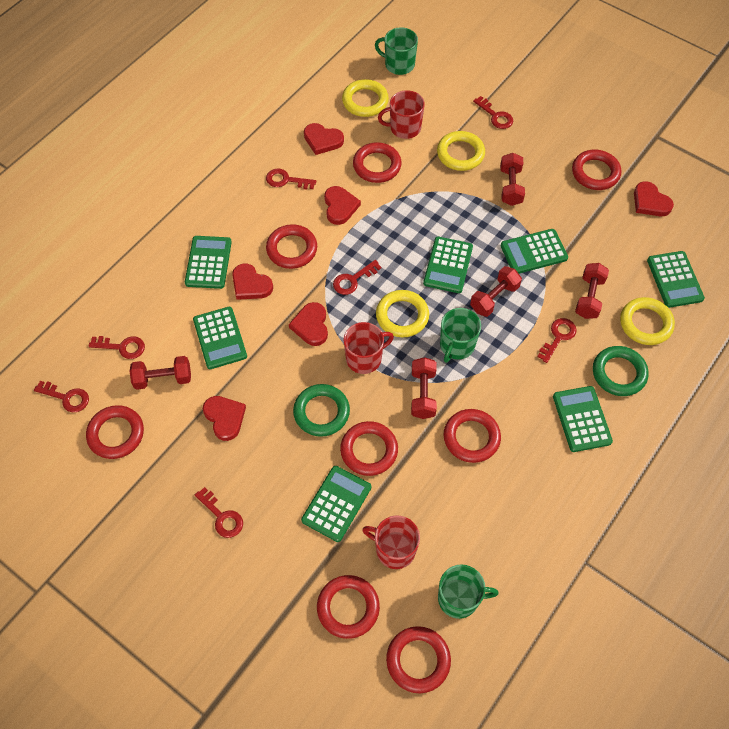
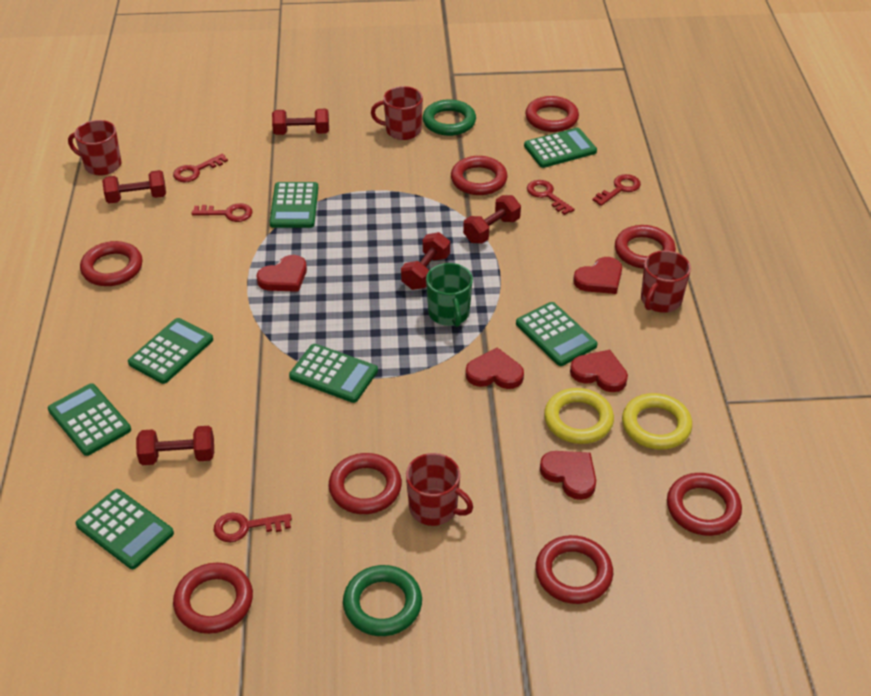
green mug: [375,27,418,75] [438,564,499,619] [440,308,481,363] = 3 -> [426,263,473,327] = 1
red heart: [203,396,246,441] [232,263,273,300] [289,302,328,346] [304,123,344,155] [324,186,361,225] [634,181,674,216] = 6 -> [257,255,307,292] [466,348,524,389] [540,451,596,500] [570,349,628,392] [573,257,622,294] = 5
red key: [34,381,89,412] [88,336,145,359] [195,487,243,538] [266,168,316,189] [333,260,381,295] [473,96,513,129] [537,318,577,363] = 7 -> [173,154,228,182] [191,203,253,222] [213,513,292,542] [527,180,574,215] [593,174,641,206] = 5
red mug: [343,322,394,374] [362,515,420,569] [378,90,425,139] = 3 -> [68,120,122,176] [371,86,423,140] [406,453,473,526] [641,250,691,313] = 4
yellow ring: [342,79,389,117] [376,290,429,337] [437,131,485,171] [620,297,675,345] = 4 -> [544,388,614,444] [622,393,692,450] = 2

